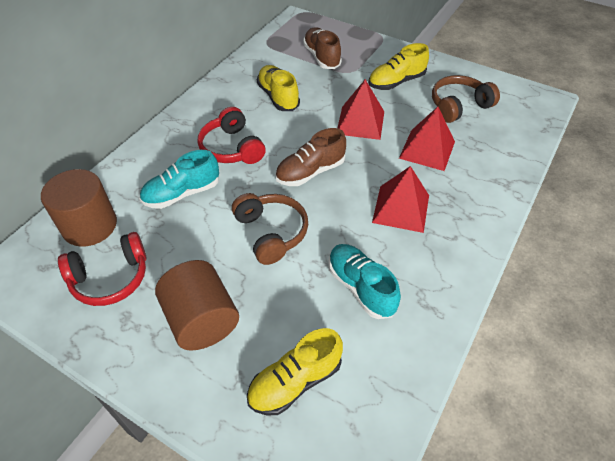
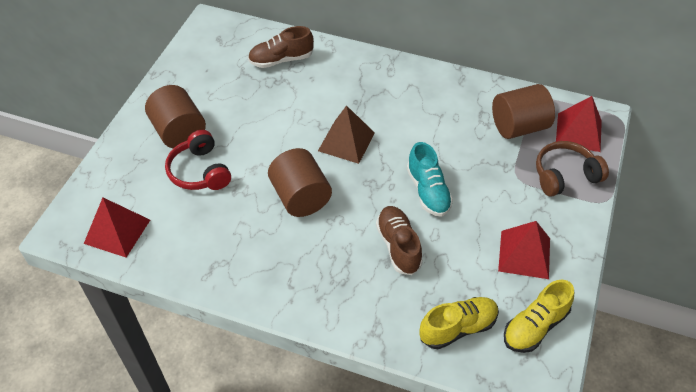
brown cylinder: [41,169,117,247] [155,260,239,351] = 2 -> [145,85,206,148] [268,148,332,217] [492,84,555,139] = 3
brown headphones: [232,193,308,265] [432,75,500,123] = 2 -> [536,141,609,197] = 1
brown pyramid: none = 0 -> [318,105,375,164] = 1
red headphones: [58,232,146,306] [198,107,266,164] = 2 -> [165,130,231,190] = 1
turquoise shoe: [139,150,219,209] [328,244,401,319] = 2 -> [407,142,453,217] = 1
yellow shoe: [247,328,343,415] [257,65,300,111] [368,43,429,90] = 3 -> [420,297,499,349] [504,280,574,353] = 2

